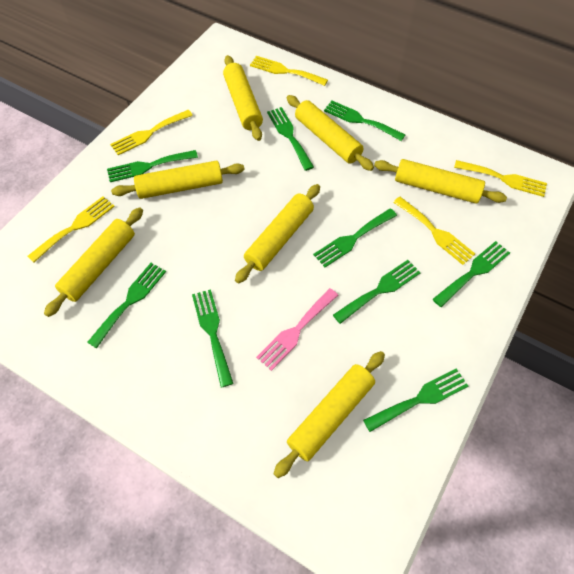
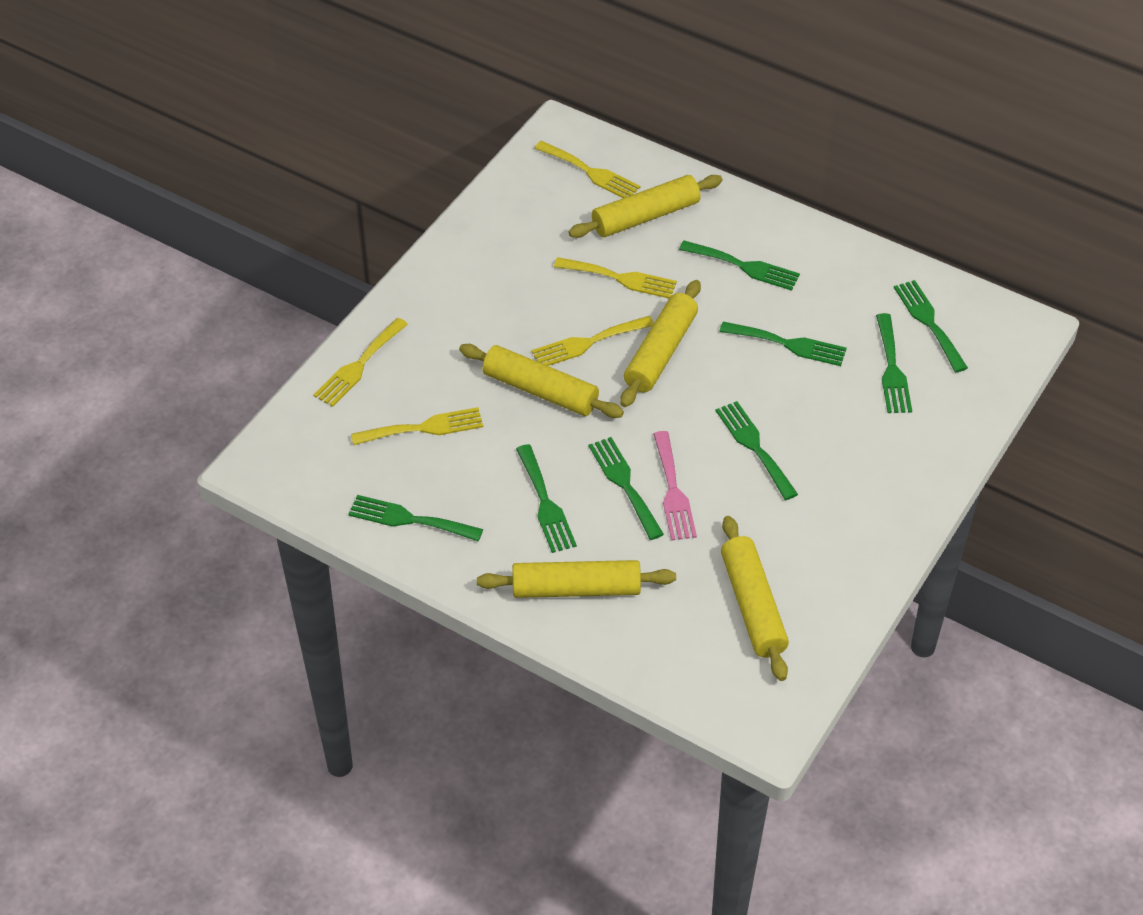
green fork: [87,263,166,348] [107,150,198,182] [192,289,234,387] [267,107,314,171] [313,208,397,267] [324,101,405,141] [333,260,421,324] [363,368,468,432] [433,241,510,307] = 9 -> [348,495,483,541] [516,444,577,553] [589,437,664,540] [679,241,800,291] [716,401,798,500] [719,322,847,366] [876,313,912,413] [894,280,968,372] = 8
yellow rolling pin: [44,207,143,317] [111,160,245,199] [223,55,263,141] [235,184,320,283] [274,351,385,478] [287,95,374,171] [374,159,507,203] = 7 -> [459,344,624,418] [477,560,676,598] [568,175,722,238] [620,280,701,407] [721,516,789,681] = 5

